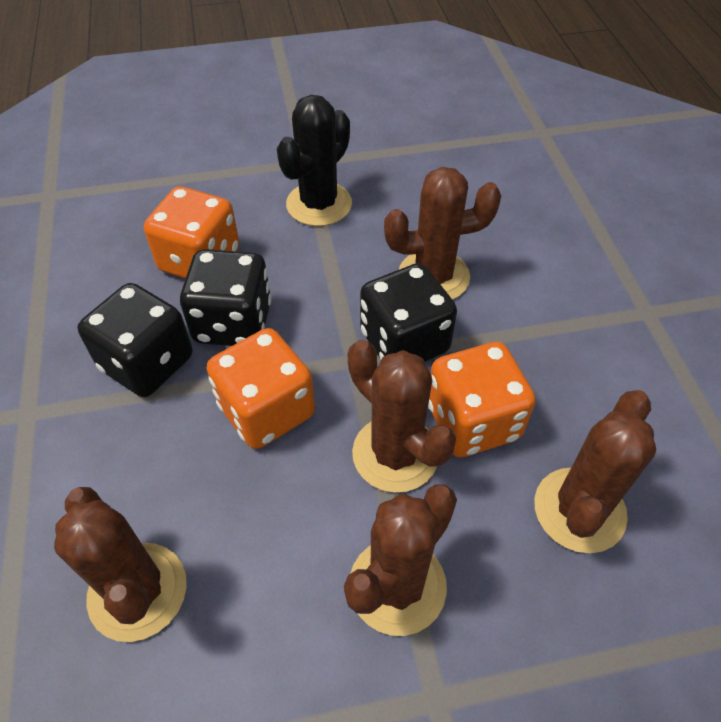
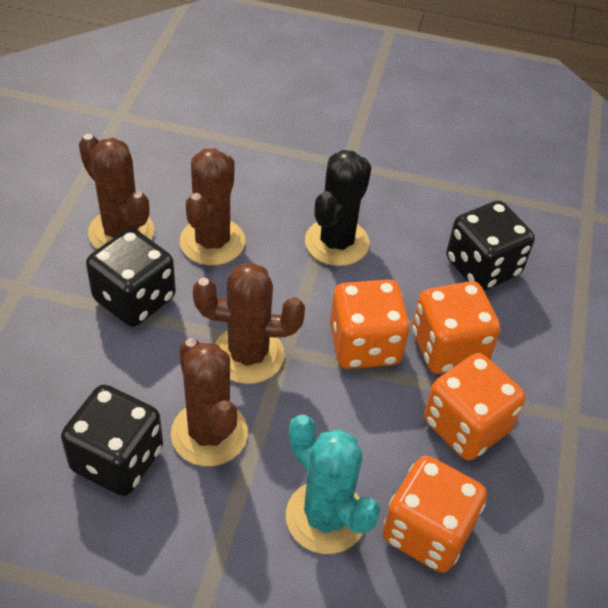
brown cactus: [54,487,187,642] [344,484,457,636] [348,339,456,493] [384,167,501,300] [534,390,656,553] = 5 -> [79,134,154,249] [171,338,248,466] [180,148,245,266] [193,262,305,384] = 4
orange dice: [144,186,239,279] [207,328,315,449] [428,342,536,457] = 3 -> [330,280,410,369] [382,455,487,573] [412,281,501,374] [424,353,525,460] = 4
turquoise cactus: none = 0 -> [286,415,380,554] = 1

